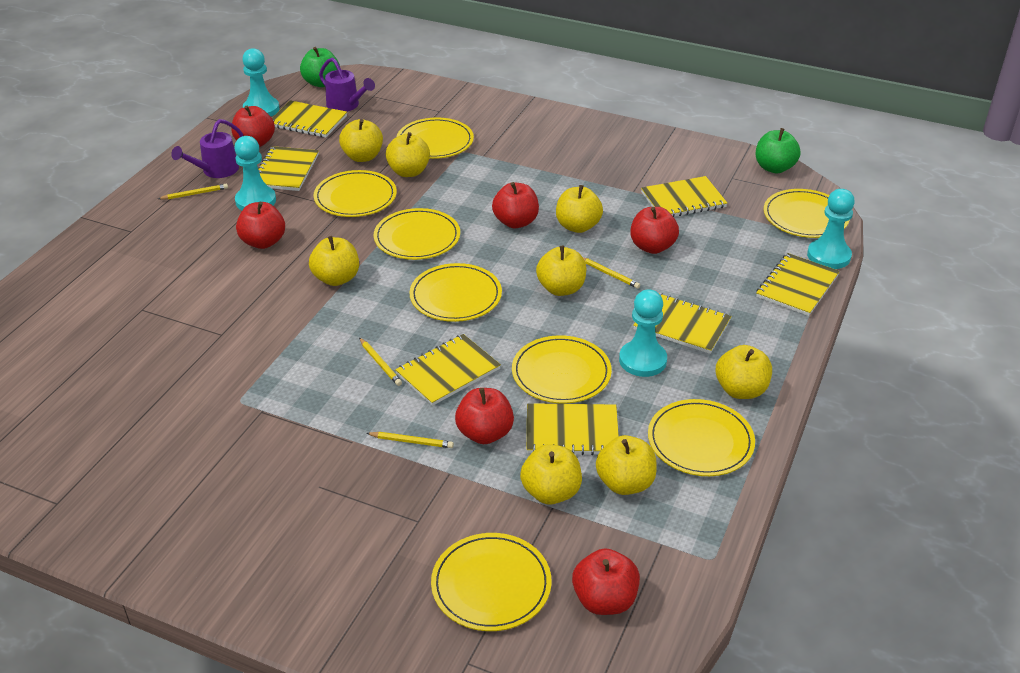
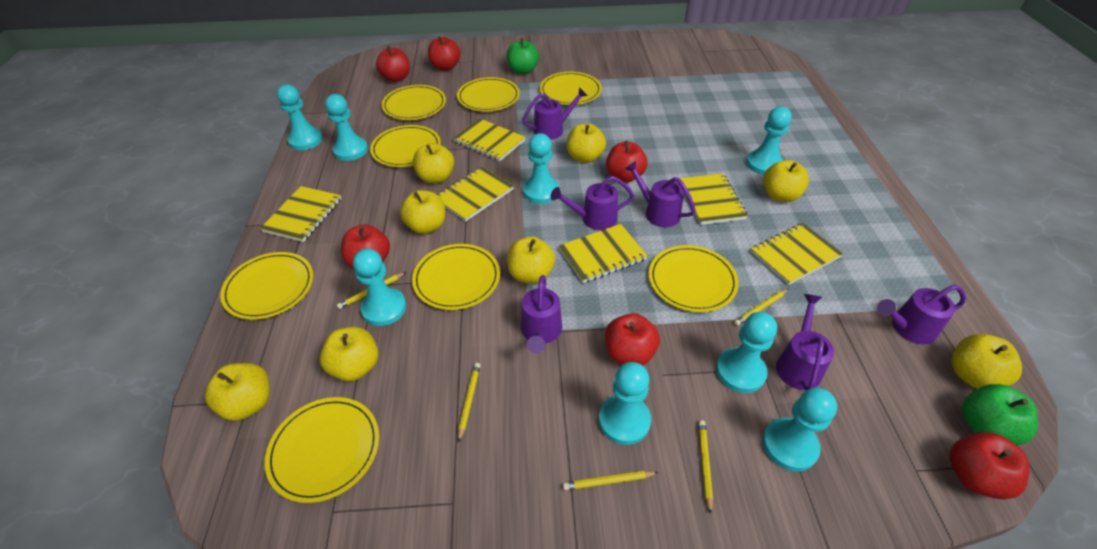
purple watering can: [171,119,243,178] [319,57,375,112] = 2 -> [521,275,562,354] [522,87,588,140] [551,176,634,230] [625,161,696,227] [776,294,834,390] [877,284,966,344] = 6
turquoise pawn: [234,136,276,210] [242,48,280,117] [619,289,667,377] [807,189,855,269] = 4 -> [277,84,323,150] [325,94,368,161] [353,248,406,326] [523,133,560,204] [599,362,651,445] [716,312,777,393] [746,106,792,175] [762,387,837,471] = 8
yellow notebook: [258,146,319,191] [272,100,347,138] [395,334,501,406] [527,403,619,455] [633,293,731,354] [641,176,727,217] [756,253,840,316] = 7 -> [260,186,342,242] [437,167,514,222] [453,119,526,161] [559,224,648,283] [680,173,748,225] [751,223,843,285] = 6
yellow pencil: [158,184,228,200] [359,338,402,386] [366,432,454,448] [583,257,640,289] = 4 -> [337,272,406,309] [458,363,480,442] [563,471,659,490] [699,420,713,514] [734,289,788,326] = 5

